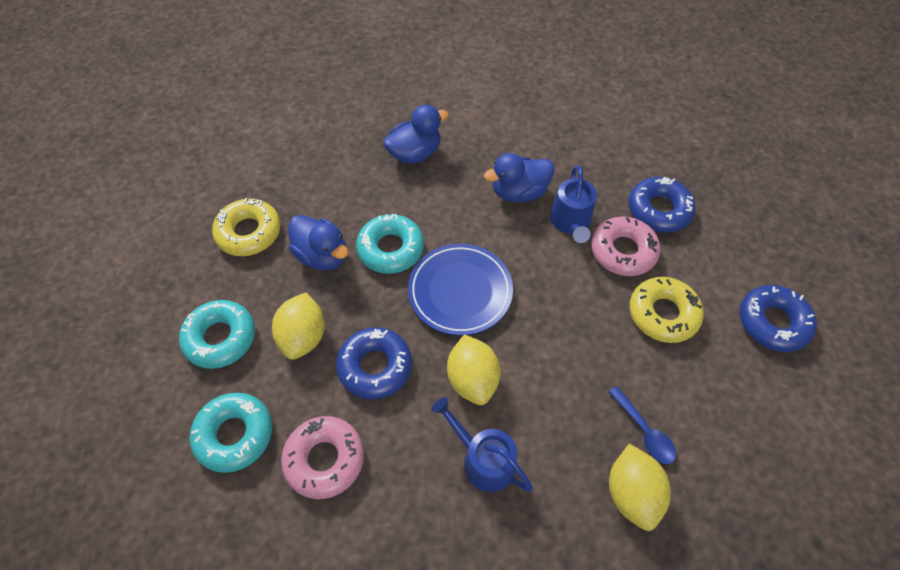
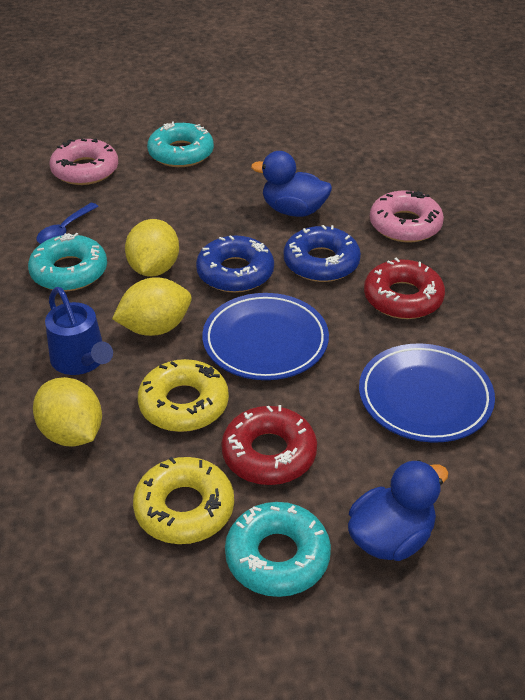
blue donut: [336,328,412,399] [629,177,696,233] [740,285,817,352] = 3 -> [196,235,274,293] [284,225,361,282] = 2
blue duck: [288,215,348,270] [383,105,449,164] [484,153,555,202] = 3 -> [251,151,332,217] [348,460,449,561] = 2
blue plate: [408,244,513,335] = 1 -> [202,293,329,380] [359,344,495,443] = 2
blue watering can: [431,397,533,492] [550,165,597,243] = 2 -> [45,287,113,375] = 1
red donut: none = 0 -> [221,405,317,485] [364,257,445,319] = 2

